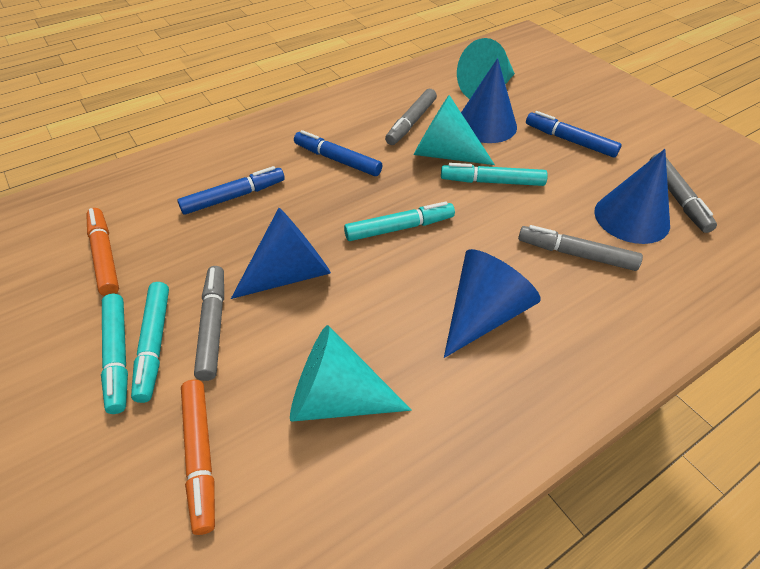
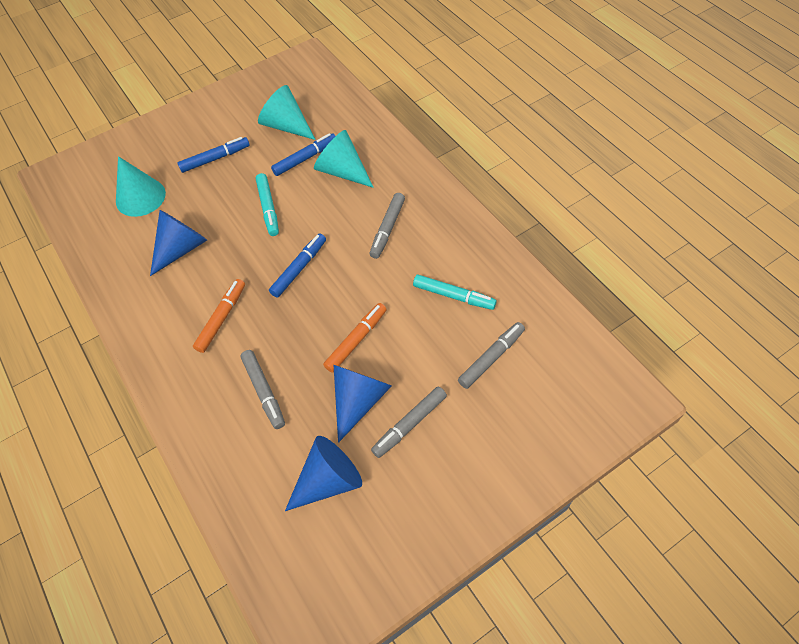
blue cone: [231,208,331,299] [444,249,541,358] [461,58,517,143] [594,149,670,244] = 4 -> [150,210,207,276] [285,436,362,511] [333,365,392,443] = 3
turquoise marker: [101,294,128,414] [131,282,169,403] [344,202,455,241] [441,163,548,186] = 4 -> [256,173,279,236] [413,275,497,310] = 2

